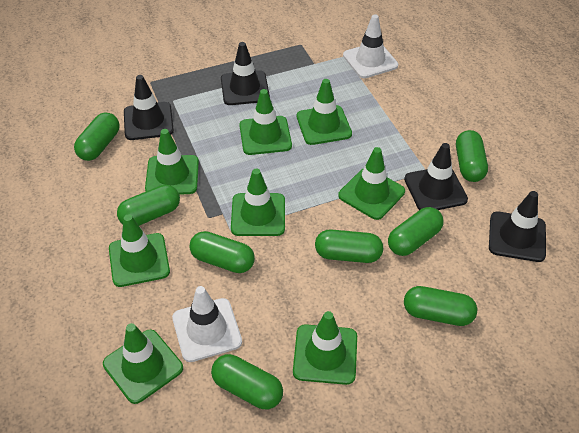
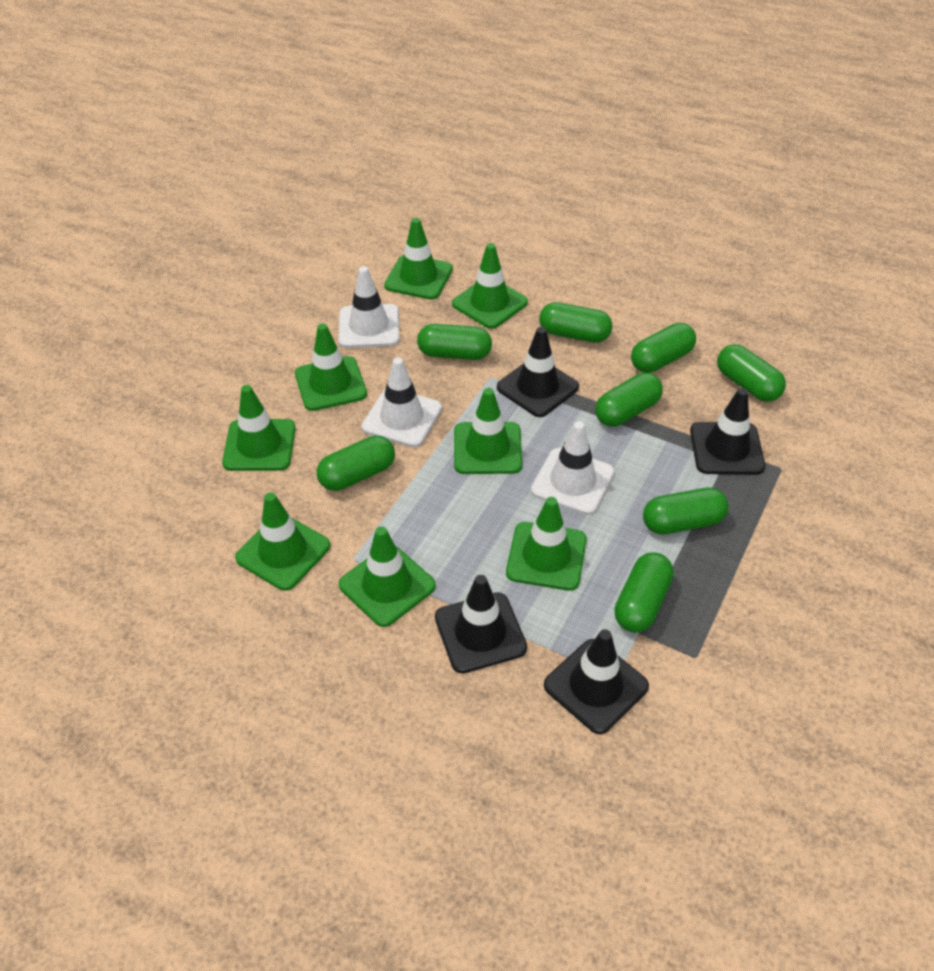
white traffic cone: [172,286,242,362] [343,14,398,78] = 2 -> [338,266,399,348] [362,357,442,447] [531,421,615,515] = 3

